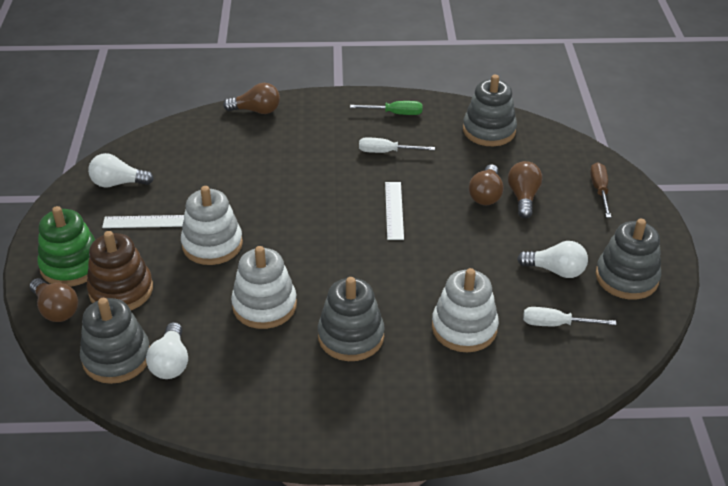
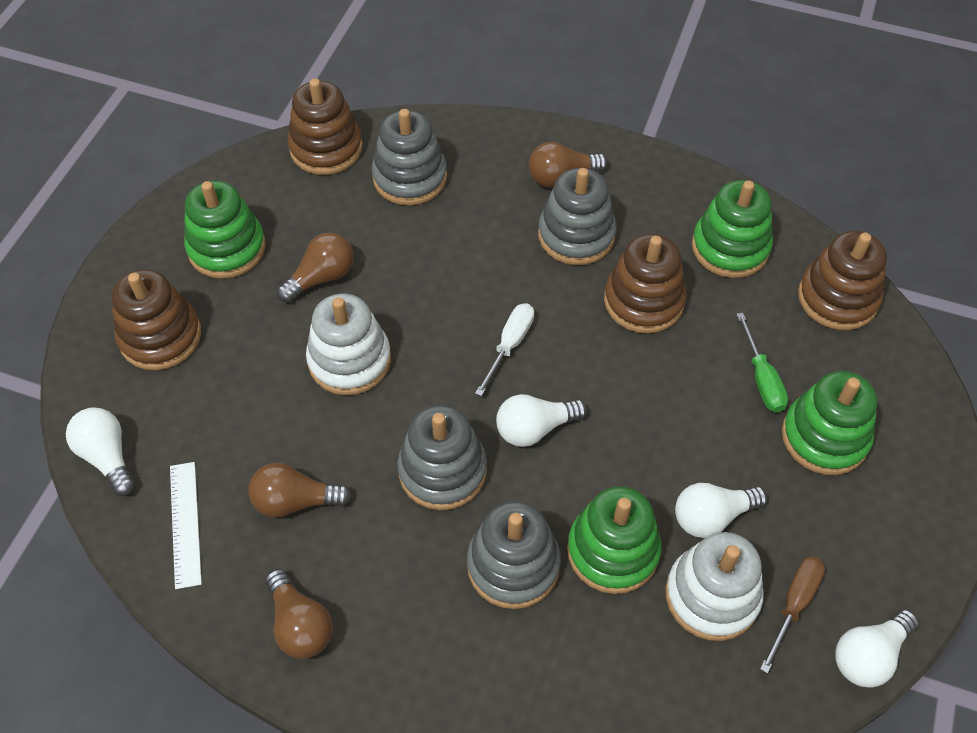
brown stacking toy: [87,231,153,310] = 1 -> [112,269,201,370] [287,78,363,175] [604,234,687,334] [798,231,887,330] = 4
green stacking toy: [37,206,95,287] = 1 -> [184,181,266,279] [567,486,661,594] [692,180,773,278] [782,371,877,475] = 4
white light bulb: [88,153,154,188] [146,322,188,379] [517,241,588,278] = 3 -> [66,407,135,496] [496,394,587,447] [675,483,767,538] [835,609,919,688] = 4
white ruler: [102,215,184,228] [385,182,404,240] = 2 -> [170,462,202,589] = 1
white screwdriver: [359,137,435,153] [523,307,616,326] = 2 -> [475,304,534,396] = 1
white stacking toy: [181,186,243,265] [231,246,297,329] [432,268,499,352] = 3 -> [306,294,391,395] [666,532,764,641] = 2

